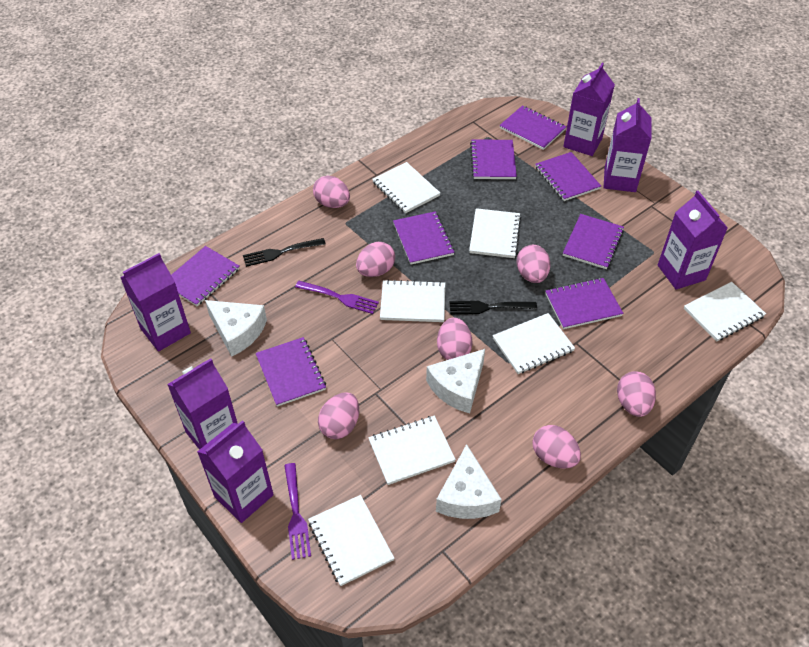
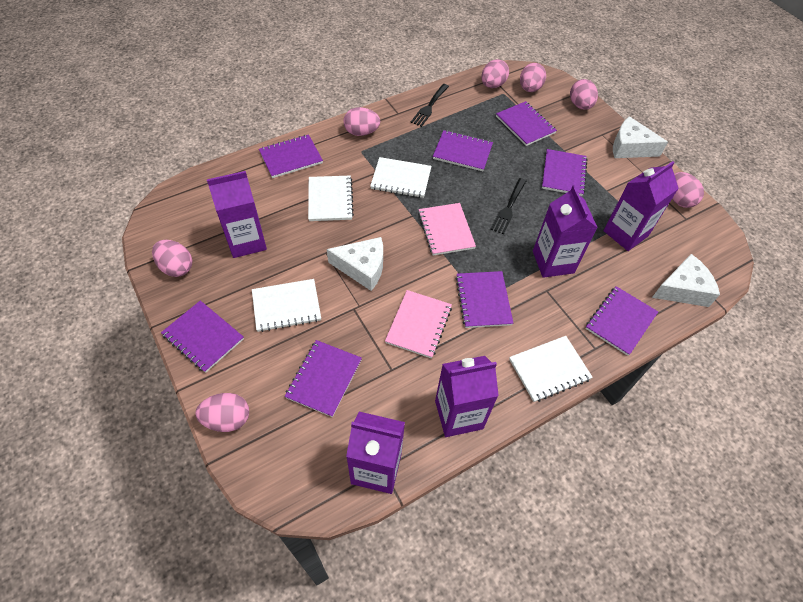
pink notebook: none = 0 -> [385,290,452,359] [418,203,476,256] = 2
purple carton: [120,253,191,352] [167,358,238,450] [197,420,274,523] [563,63,615,156] [604,98,651,192] [658,191,728,289] = 6 -> [207,171,267,258] [346,412,405,494] [435,356,499,437] [533,185,598,278] [603,161,679,251] = 5
purple fork: [284,463,311,560] [295,281,379,314] = 2 -> none = 0
white notebook: [308,495,394,586] [368,416,456,485] [372,162,440,213] [380,279,445,322] [469,208,521,258] [493,313,575,374] [684,282,766,341] = 7 -> [252,279,321,332] [308,176,354,221] [370,157,432,198] [509,336,593,402] = 4

